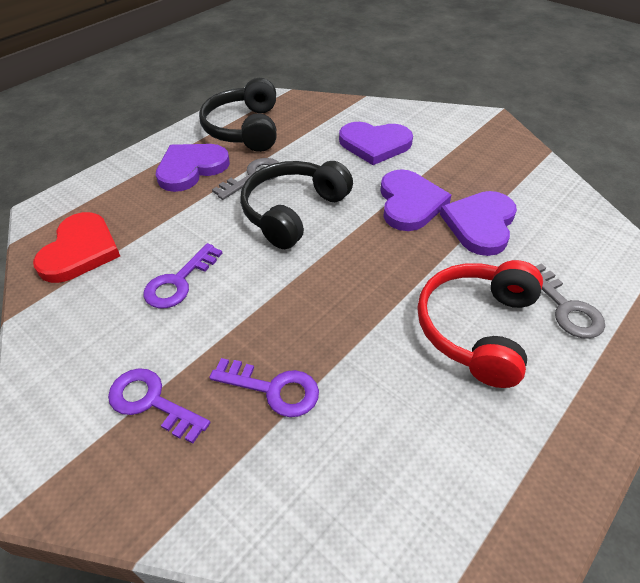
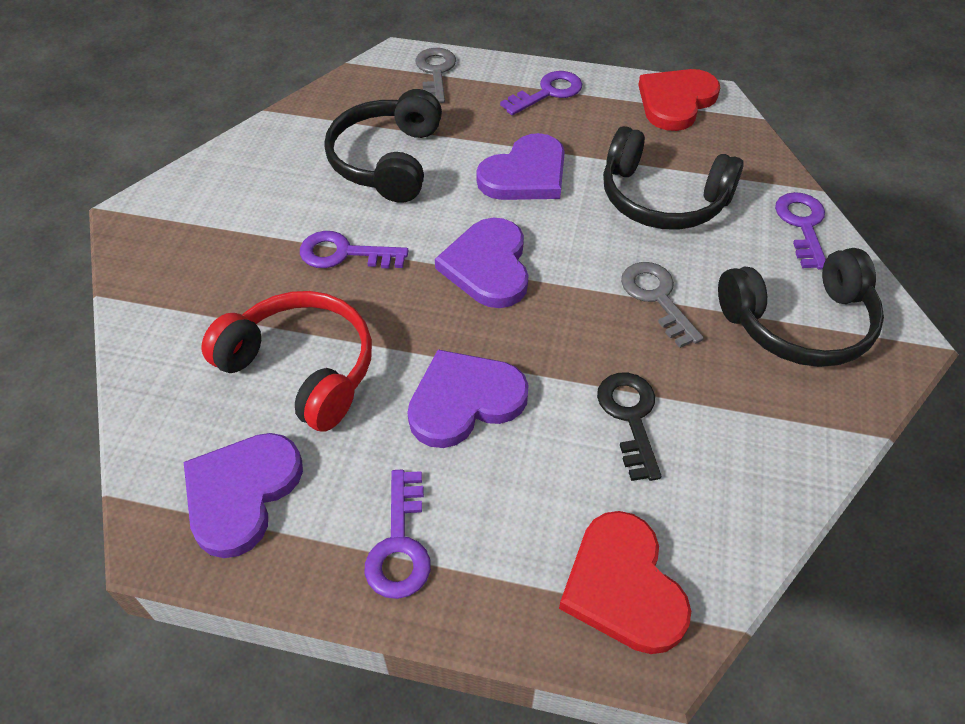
black headphones: [199,78,277,152] [240,161,353,249] = 2 -> [324,89,442,203] [603,126,744,230] [718,248,884,367] = 3
black key: none = 0 -> [597,373,661,481] = 1
purple key: [108,368,210,444] [143,243,223,308] [209,358,319,417] = 3 -> [300,231,409,268] [365,470,431,599] [500,71,582,115] [775,192,826,269] = 4
red heart: [33,212,120,283] = 1 -> [559,511,691,654] [638,69,720,131] = 2

